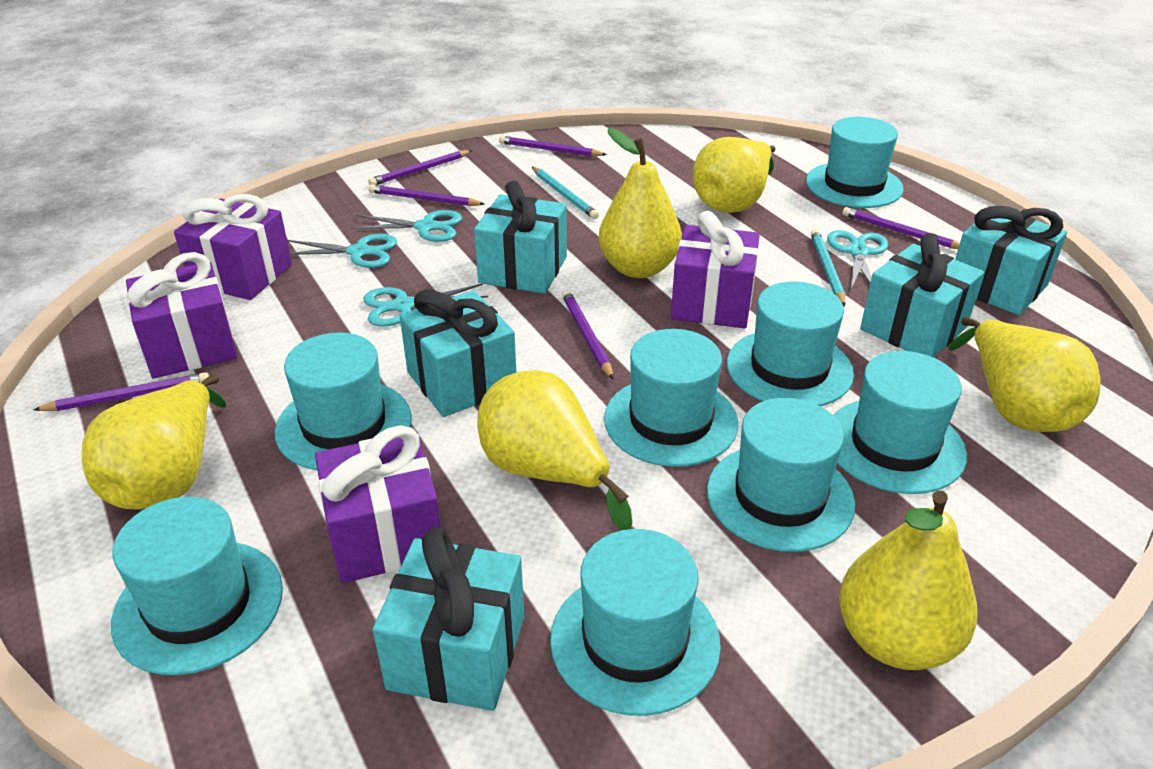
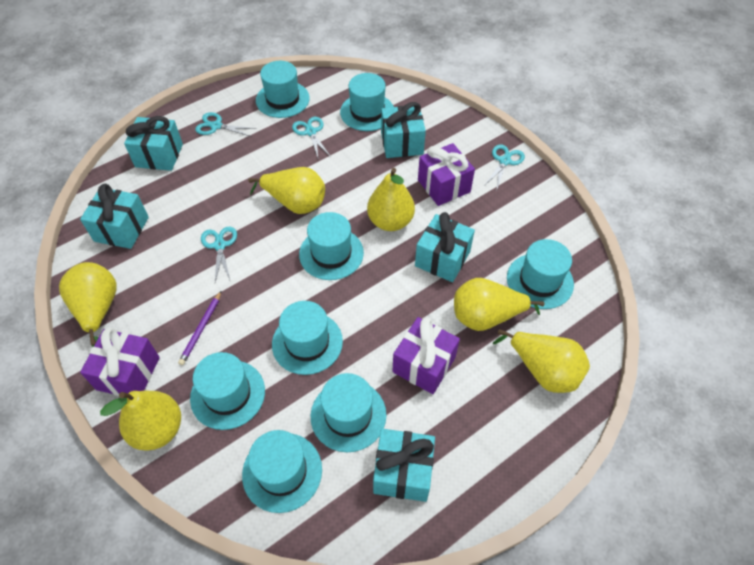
purple gift: [126,252,238,378] [174,194,292,300] [315,426,441,583] [671,211,760,328] = 4 -> [80,327,160,396] [392,317,460,394] [418,143,475,206] = 3
purple pencil: [34,372,209,411] [368,150,472,185] [369,184,484,206] [499,136,607,156] [562,290,613,379] [842,207,960,249] = 6 -> [178,291,221,365] = 1
turquoise pencil: [532,167,599,219] [811,229,846,307] = 2 -> none = 0

